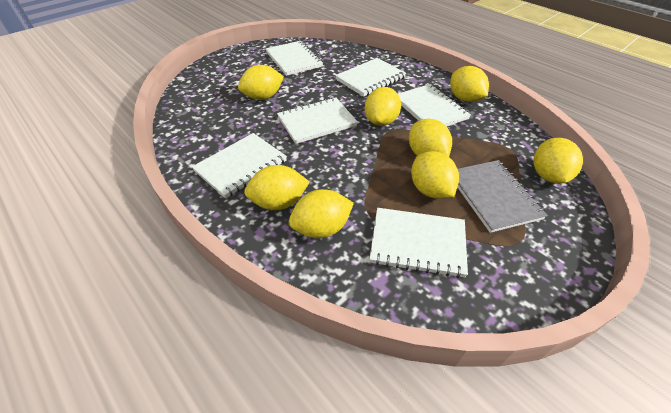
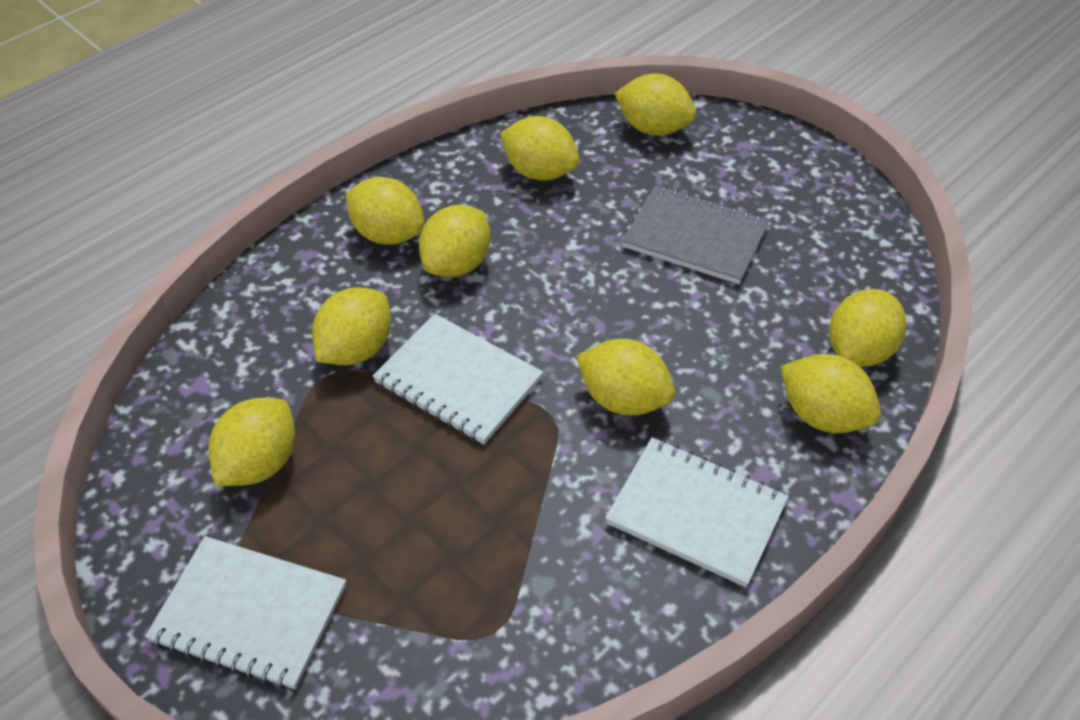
white notebook: [192,133,287,199] [266,41,323,76] [277,97,358,144] [335,58,406,97] [370,208,468,278] [398,84,471,126] = 6 -> [145,536,346,689] [373,314,543,444] [605,437,789,587] = 3
yellow lemon: [238,65,284,100] [244,165,310,210] [289,189,354,238] [365,87,401,126] [409,119,452,157] [411,151,459,199] [450,66,489,102] [533,138,583,184] = 8 -> [209,398,295,486] [312,287,391,365] [346,177,424,245] [419,205,491,277] [500,116,579,181] [576,339,675,416] [614,74,696,136] [780,354,881,433] [829,289,906,367] = 9

